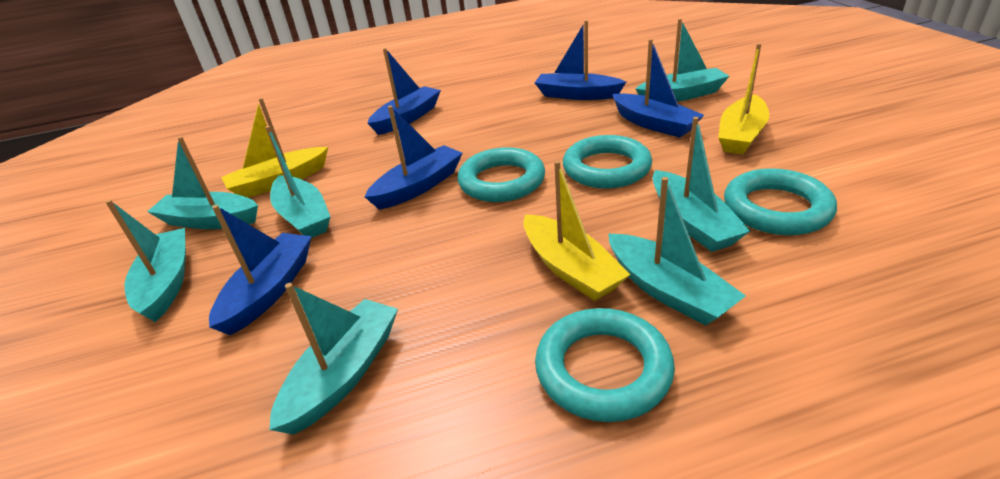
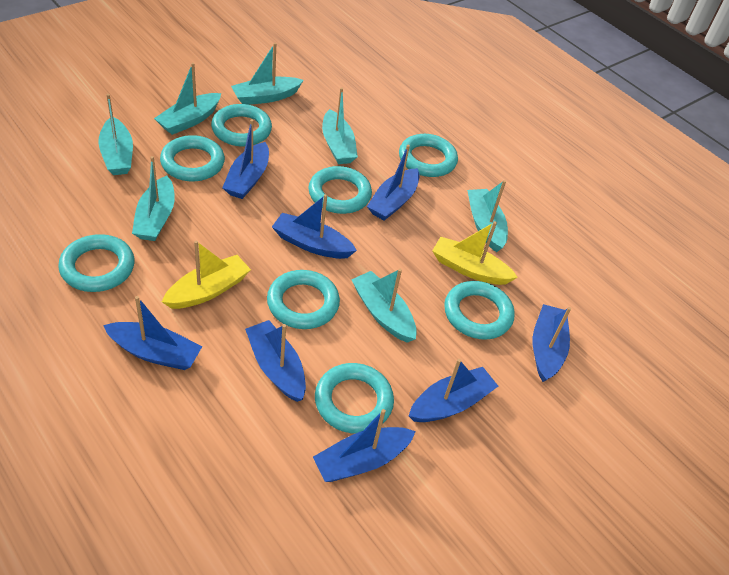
blue boat: [209,205,312,335] [365,105,463,209] [368,48,441,135] [535,20,626,100] [612,39,704,137] = 5 -> [103,296,202,370] [222,119,269,199] [245,320,306,402] [272,194,357,259] [313,409,416,482] [367,145,420,220] [409,359,498,422] [533,304,571,382] = 8
turquoise ring: [458,147,545,202] [535,308,675,422] [563,135,652,189] [724,168,837,235] = 4 -> [58,234,135,292] [160,135,225,181] [211,104,272,146] [267,270,340,329] [308,166,372,214] [315,363,394,433] [399,134,458,177] [444,281,515,340] = 8
yellow boat: [221,98,328,198] [523,161,631,301] [718,43,769,155] = 3 -> [162,240,251,309] [432,221,518,285] = 2

